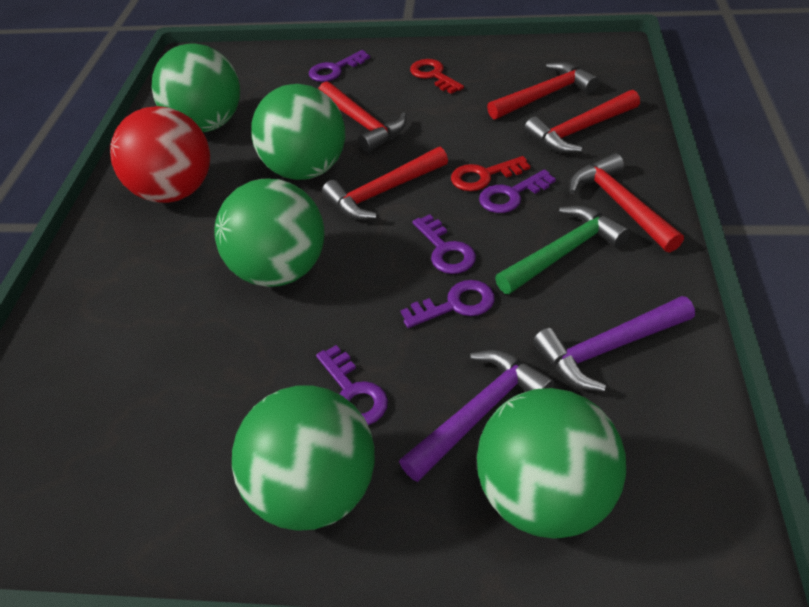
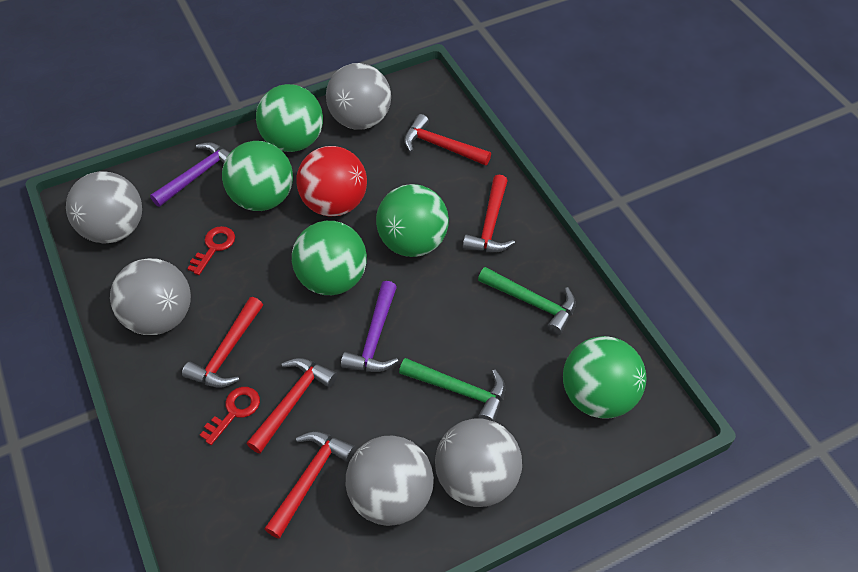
green hammer: [495,205,630,294] = 1 -> [399,358,505,422] [478,267,576,335] = 2
grey ball: none = 0 -> [66,171,142,244] [110,258,191,335] [326,63,391,129] [346,436,434,526] [435,419,522,507] = 5
purple key: [309,50,370,82] [316,345,388,425] [401,280,495,328] [413,214,476,274] [479,169,556,213] = 5 -> none = 0

